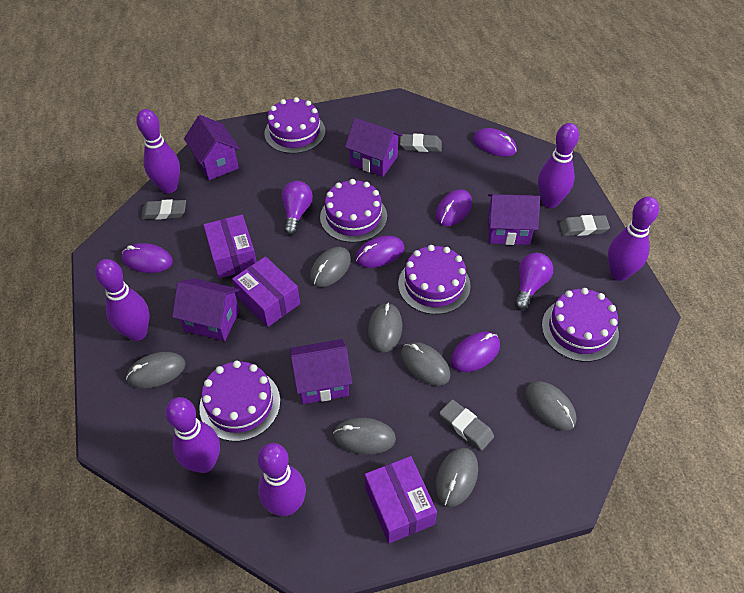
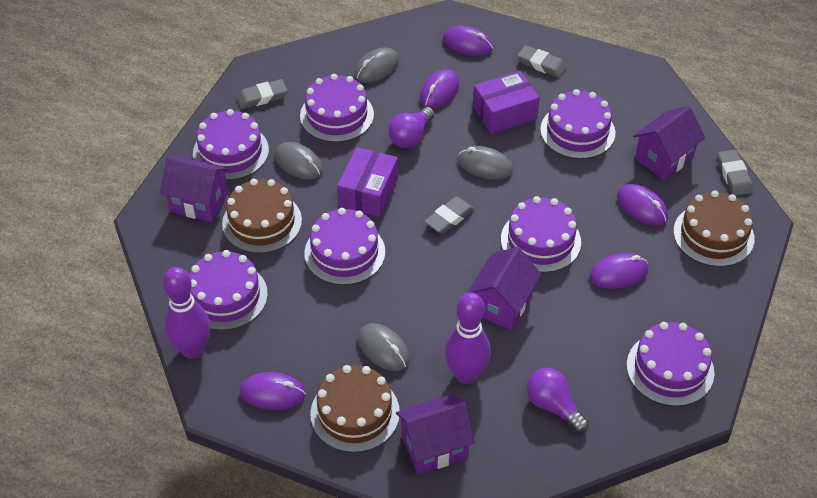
brown cake: none = 0 -> [222,179,302,253] [310,365,400,453] [673,190,755,267] = 3
grey mouse: [126,352,186,388] [310,247,351,287] [333,418,396,455] [368,303,402,352] [401,342,450,386] [435,447,478,507] [525,381,577,431] = 7 -> [274,142,323,180] [354,48,399,83] [358,323,410,371] [458,146,513,180] = 4
purple bowling pin: [95,259,150,341] [136,109,180,193] [165,397,220,473] [258,443,306,516] [538,123,579,208] [608,196,659,281] = 6 -> [163,267,211,359] [445,292,491,384] = 2
purple box: [203,215,257,278] [232,256,300,327] [365,456,437,544] = 3 -> [337,147,398,217] [473,71,540,134] = 2
purple cake: [199,361,280,441] [264,97,325,154] [320,179,387,243] [398,245,471,314] [542,288,619,362] = 5 -> [189,250,268,330] [193,109,269,180] [300,74,374,142] [304,208,385,285] [501,196,581,273] [540,89,615,159] [627,322,715,406] = 7
purple house: [172,278,240,341] [184,115,240,180] [290,339,352,404] [345,118,402,177] [488,194,540,245] = 5 -> [160,157,230,222] [396,394,475,474] [467,247,542,330] [633,106,705,180] = 4

